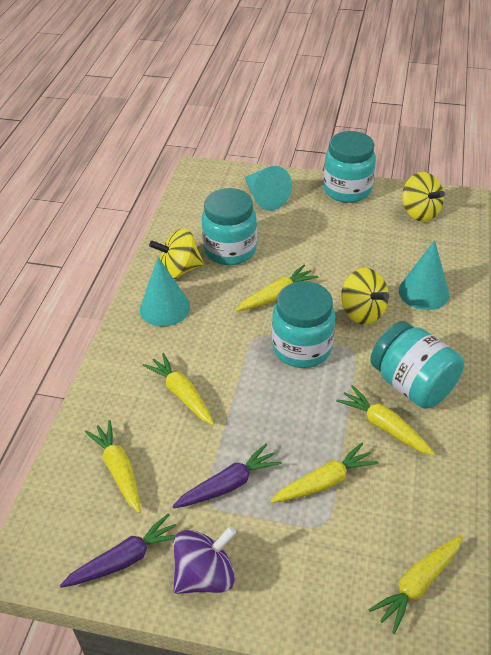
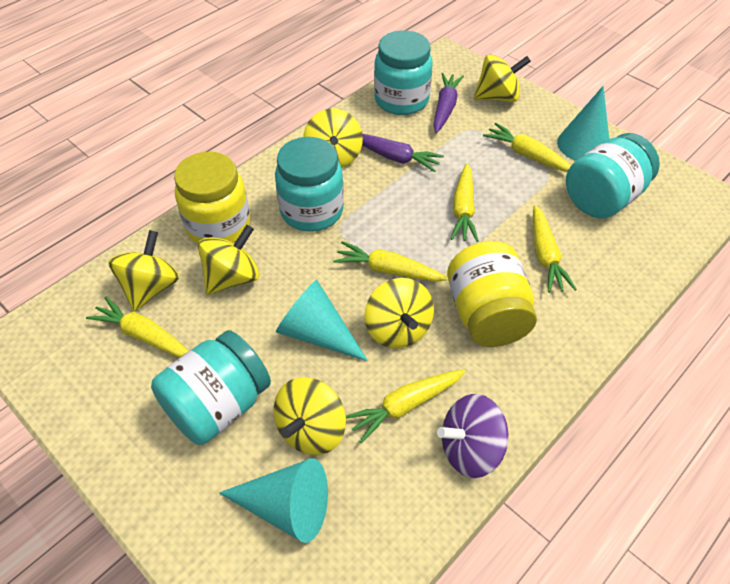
yellow jar: none = 0 -> [174,152,250,244] [447,241,537,347] = 2
yellow spinning top: [149,228,204,279] [341,268,389,325] [402,172,445,222] = 3 -> [108,230,180,312] [198,225,260,295] [274,377,346,455] [304,108,363,168] [364,278,434,348] [474,54,531,102] = 6

